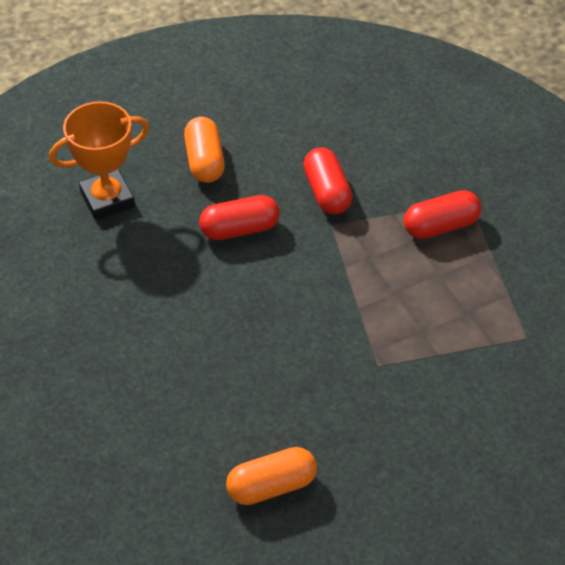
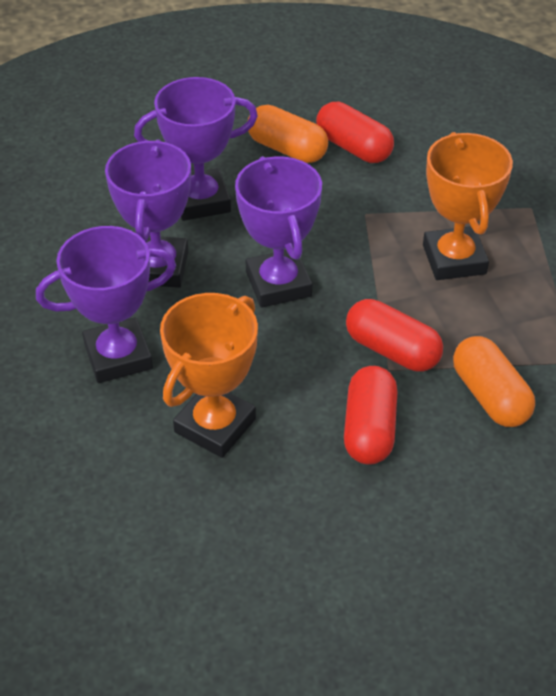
orange trophy: [49,101,149,220] = 1 -> [160,293,258,458] [423,132,513,280] = 2
purple trophy: none = 0 -> [36,226,176,383] [105,139,191,288] [134,77,258,221] [235,156,322,308] = 4

